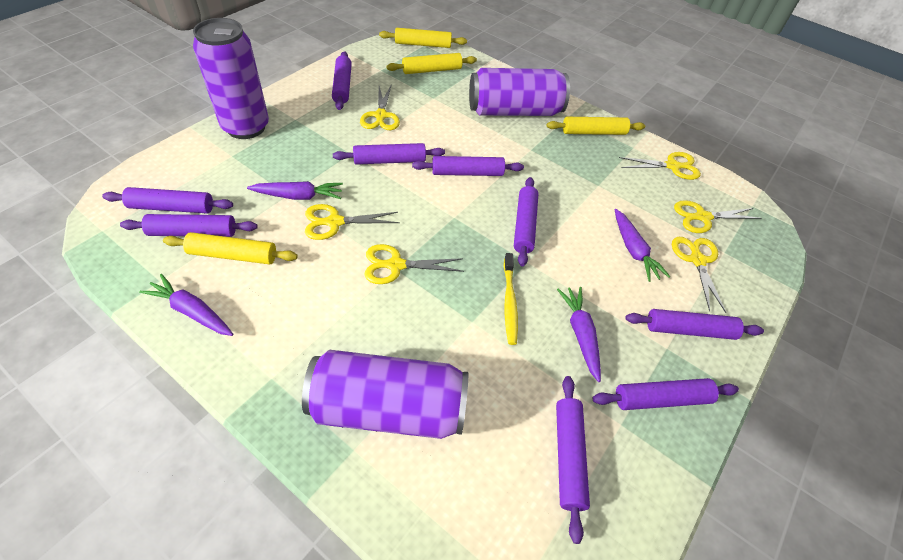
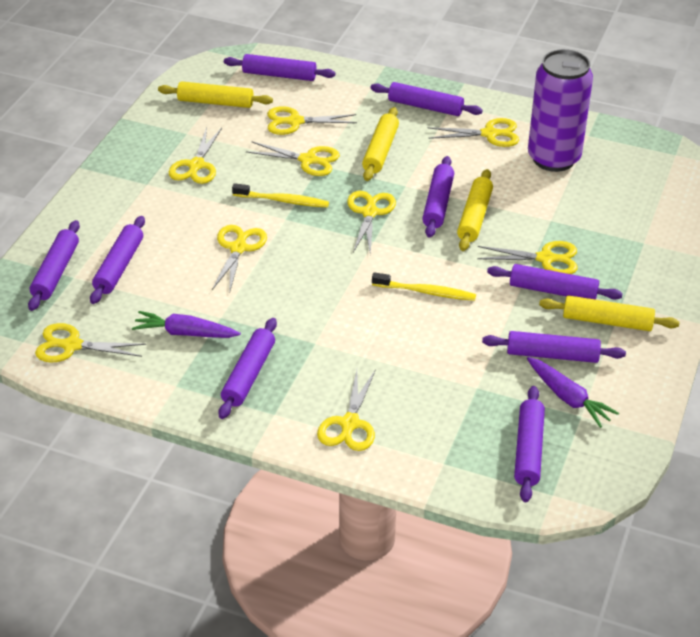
purple can: [193,18,269,139] [302,350,468,439] [469,68,570,116] = 3 -> [528,49,593,172] = 1
purple carrot: [139,274,233,336] [247,181,343,200] [557,287,601,382] [614,209,670,282] = 4 -> [132,311,241,338] [527,357,619,428] = 2
yellow scissors: [305,204,400,240] [360,84,400,130] [364,244,464,284] [619,152,701,180] [672,237,726,313] [674,200,761,233] = 6 -> [35,323,146,362] [169,127,222,184] [212,225,267,294] [246,141,340,176] [267,106,357,135] [317,369,376,451] [347,191,396,255] [428,118,519,147] [477,241,578,274] = 9
yellow toothbrush: [504,253,518,345] = 1 -> [232,183,329,208] [372,272,476,301] = 2

